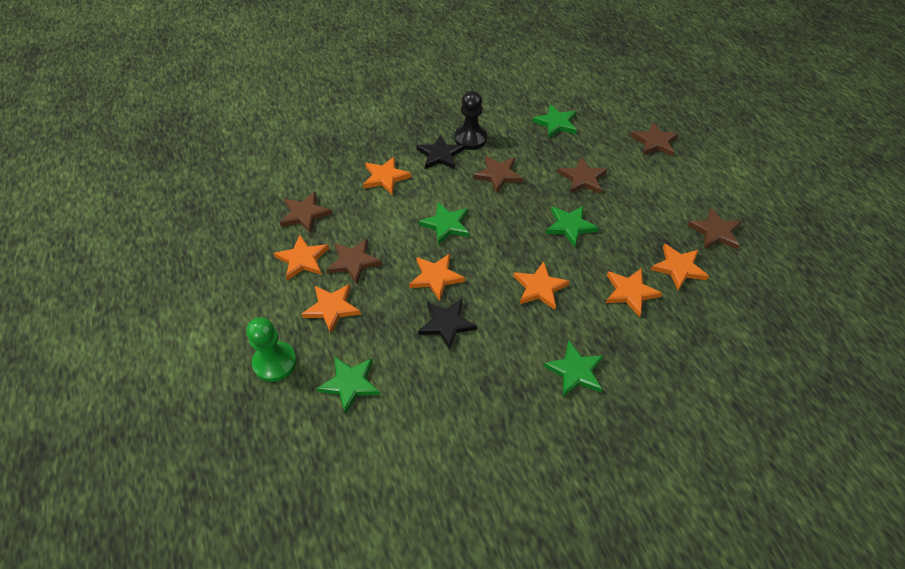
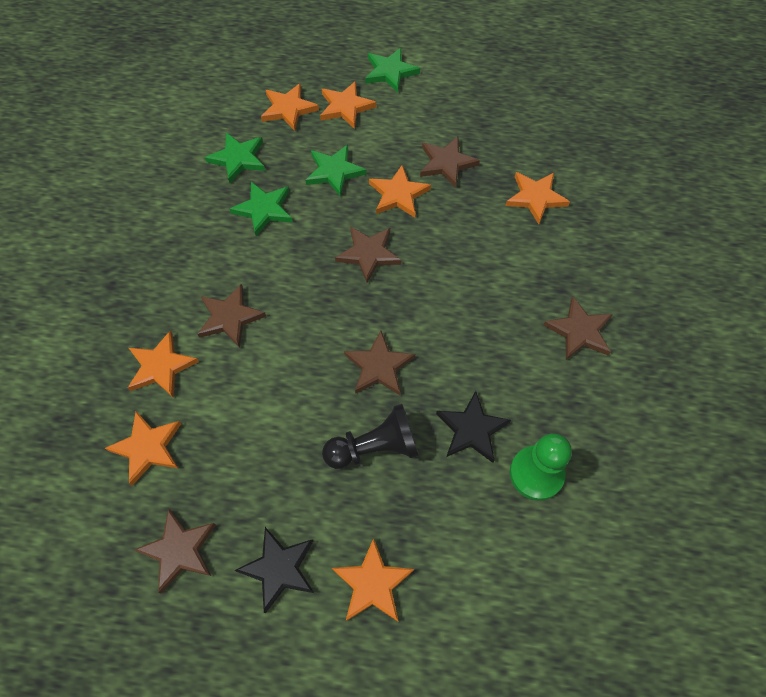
green star: [316,357,380,414] [419,202,469,245] [532,104,577,138] [543,341,604,397] [545,206,599,247] = 5 -> [205,132,265,183] [230,182,293,236] [305,145,367,197] [365,48,420,93] = 4

